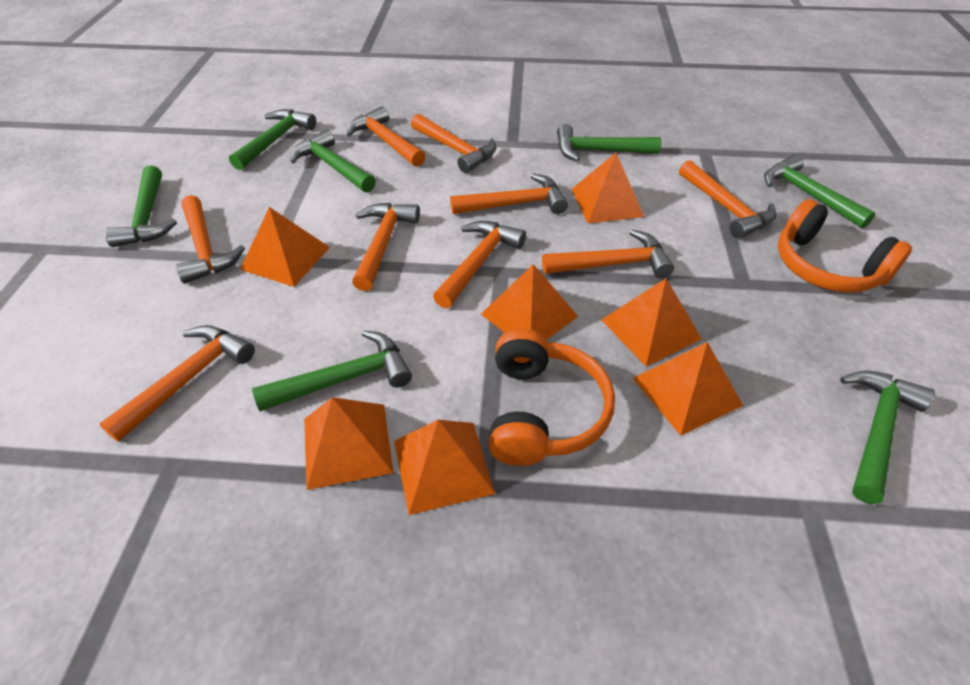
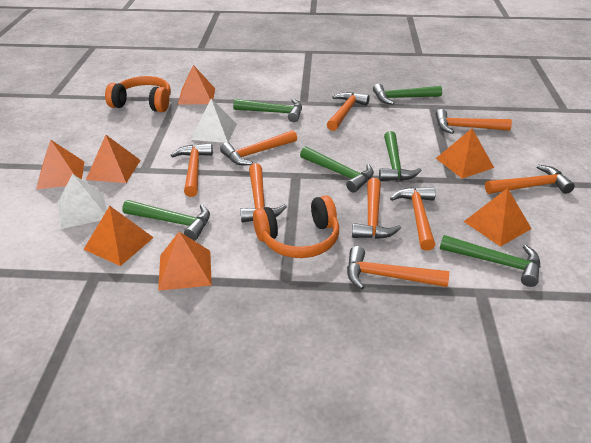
green hammer: [105,165,177,247] [229,109,316,170] [252,330,412,412] [290,129,376,193] [557,124,661,161] [764,154,876,229] [840,370,935,504] = 7 -> [122,200,210,241] [233,99,302,122] [300,146,374,192] [373,84,442,105] [379,131,422,181] [440,235,541,287] = 6
white pyramid: none = 0 -> [58,174,107,229] [191,99,237,143] = 2

